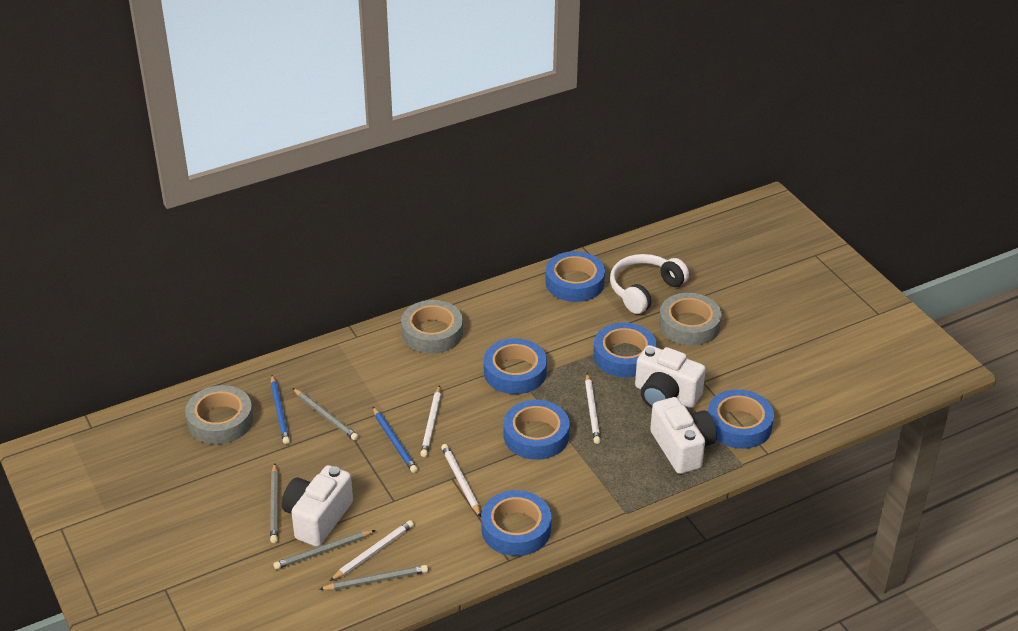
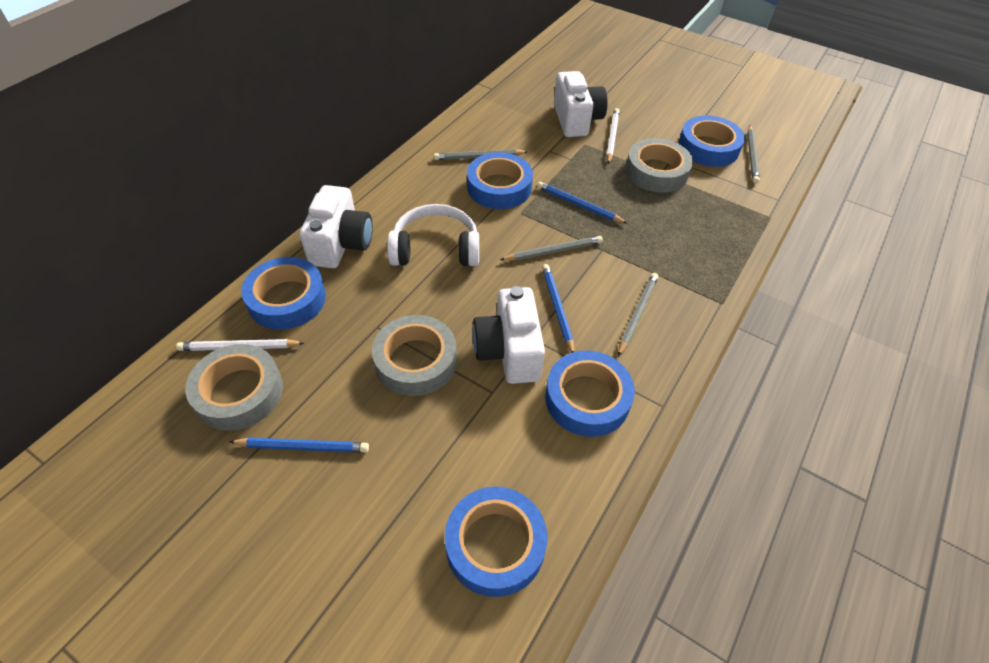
blue pencil: [271,375,290,444] [373,407,418,473] = 2 -> [229,437,369,453] [537,181,628,224] [542,264,574,353] = 3
blue tape: [481,490,551,556] [484,338,547,394] [504,400,570,460] [545,251,605,302] [593,323,657,378] [708,389,774,449] = 6 -> [241,257,326,330] [445,486,547,597] [467,152,533,209] [545,351,635,437] [678,115,745,167] = 5
white pencil: [330,520,414,581] [420,385,441,457] [441,444,481,517] [585,373,601,444] = 4 -> [176,339,304,351] [606,108,620,164] = 2

